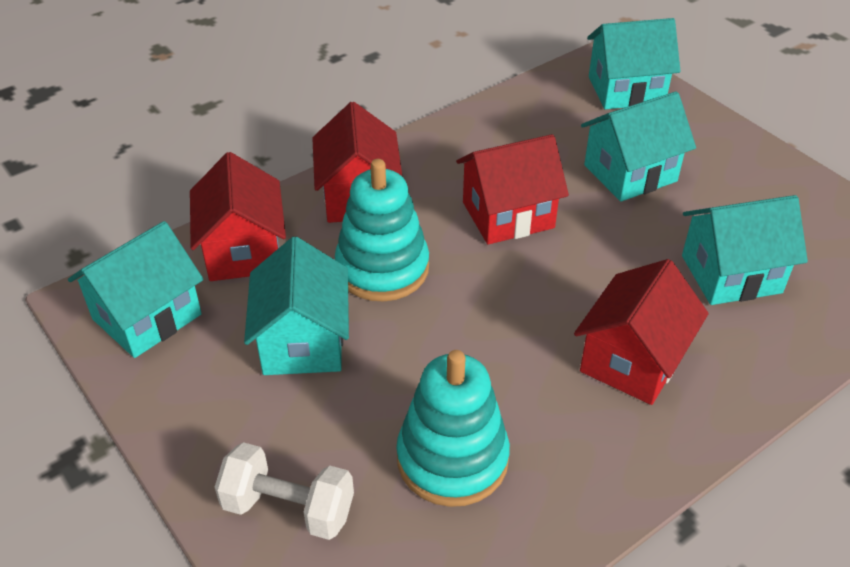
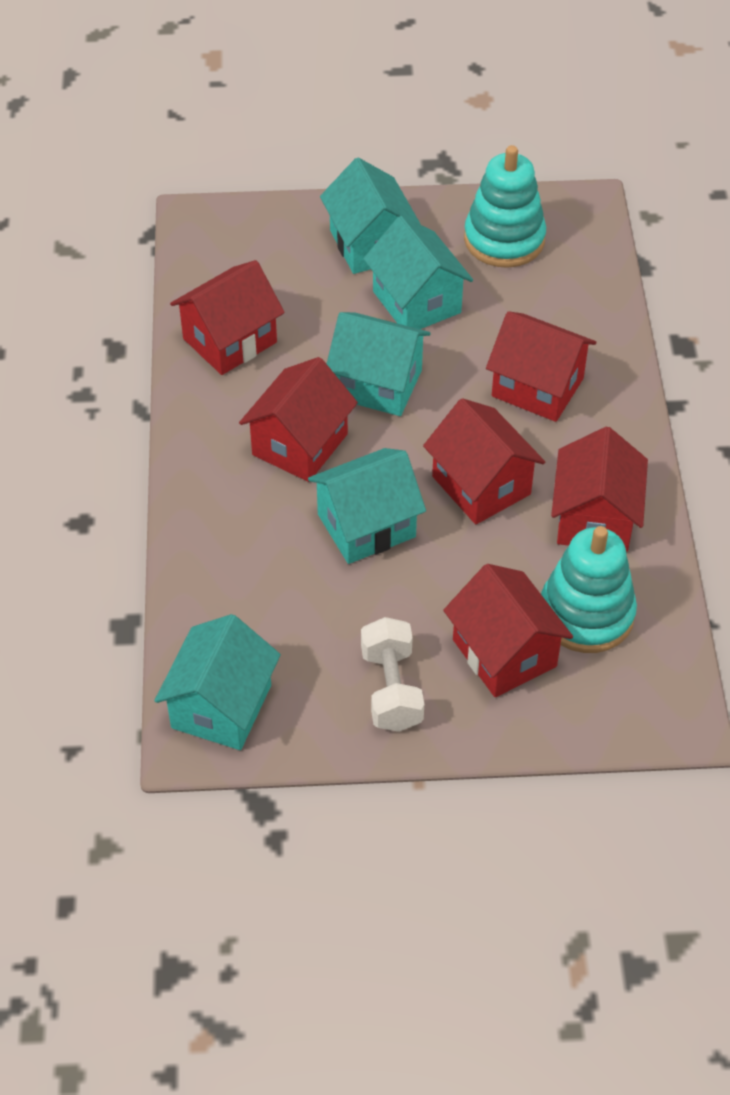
red house: [190,152,286,281] [312,102,403,223] [456,134,569,245] [574,259,709,405] = 4 -> [170,260,285,375] [239,357,358,482] [423,398,545,524] [443,564,573,697] [486,311,596,422] [551,427,648,552] = 6

